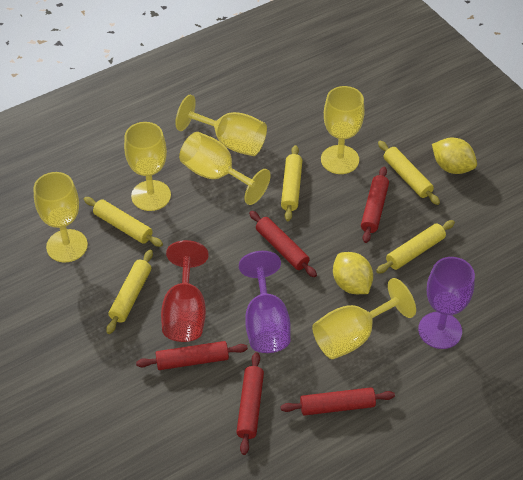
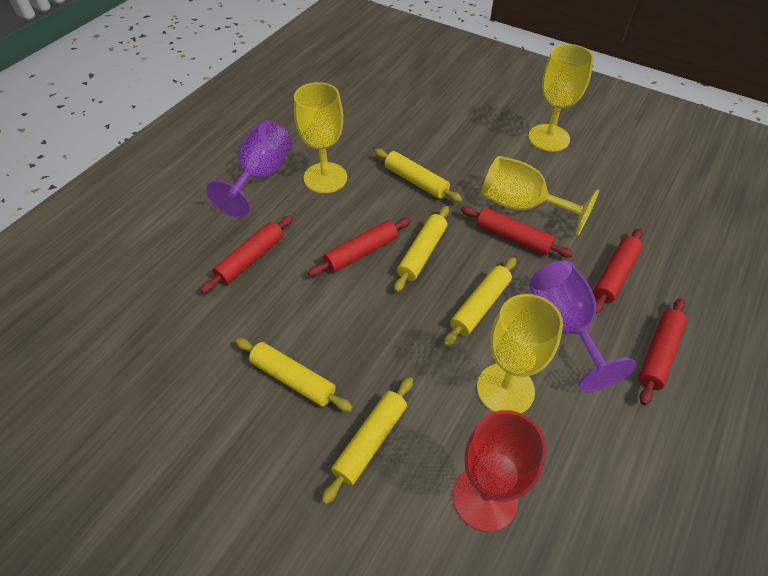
yellow goblet: [33,172,88,262] [124,122,171,211] [175,95,267,156] [179,132,271,205] [312,278,416,359] [321,86,365,174] = 6 -> [294,82,347,193] [477,294,563,413] [482,156,599,236] [528,44,594,152] = 4
yellow lemon: [333,252,373,294] [432,138,477,174] = 2 -> none = 0

